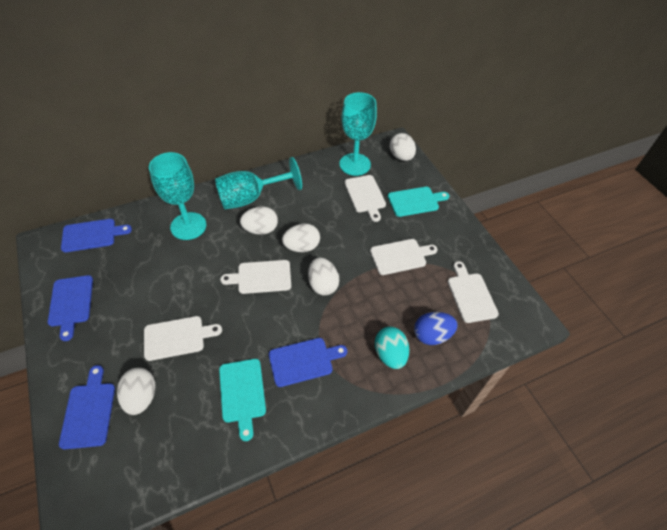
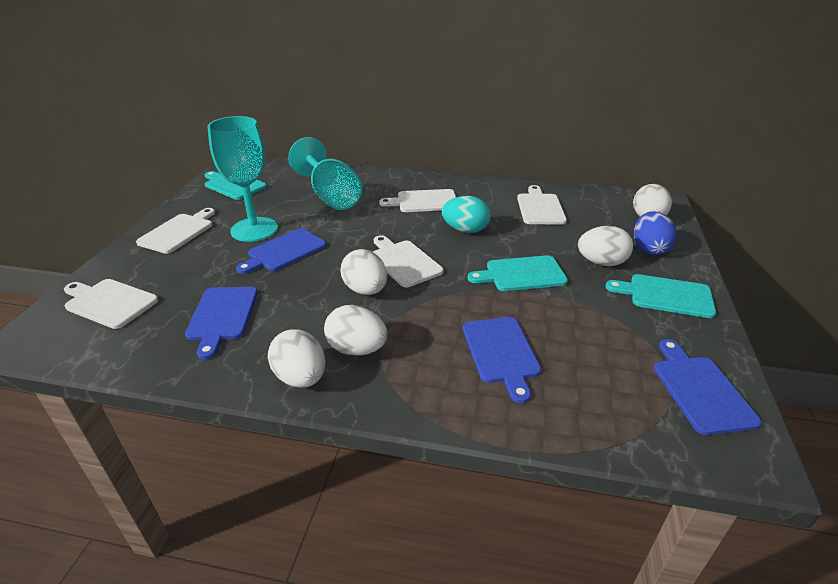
turquoise cutting board: [219,359,266,441] [388,187,449,217] = 2 -> [205,171,267,200] [468,255,568,291] [605,274,716,318] = 3
turquoise goblet: [149,152,207,240] [215,157,302,209] [339,92,377,176] = 3 -> [208,116,278,242] [288,137,362,210] = 2

